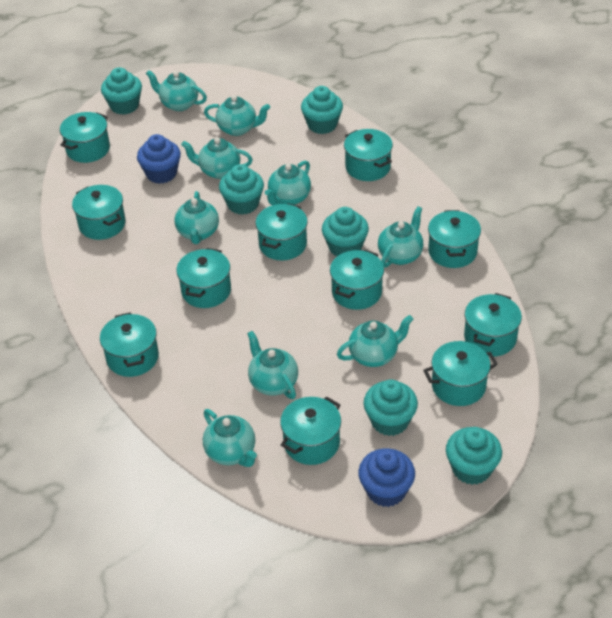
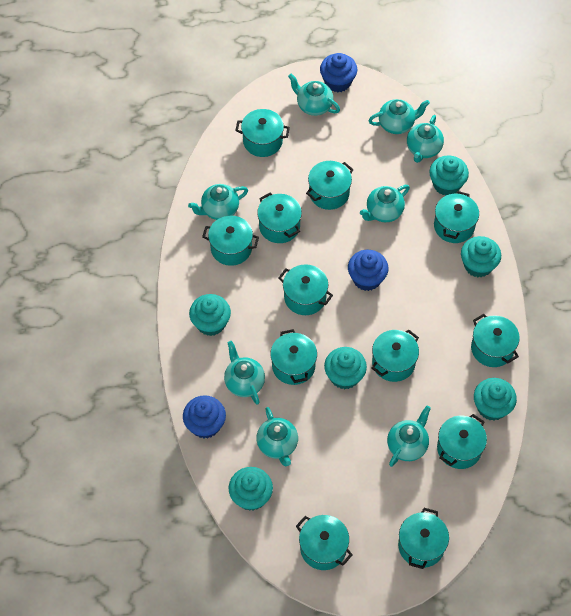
blue cupcake: [137,134,181,184] [358,448,415,507] = 2 -> [183,395,226,438] [320,53,357,92] [348,250,388,291] = 3
turquoise pot: [60,112,110,163] [72,185,126,240] [100,312,159,377] [176,248,231,308] [256,203,308,260] [280,396,341,465] [330,249,384,310] [344,129,393,181] [424,341,498,406] [428,210,481,268] [464,293,522,357] = 11 -> [202,216,259,266] [235,109,290,157] [257,193,302,243] [270,329,317,385] [279,264,333,315] [296,515,353,570] [306,161,354,210] [371,330,419,382] [398,508,449,569] [434,191,479,243] [437,414,487,469] [471,314,520,367] = 12
turquoise teapot: [146,70,207,111] [174,191,219,244] [181,137,253,179] [203,409,257,467] [204,95,270,136] [247,331,298,399] [265,160,311,205] [337,315,413,367] [378,206,423,268] = 9 -> [188,184,248,220] [224,341,265,405] [256,407,298,466] [288,73,340,116] [360,185,410,222] [368,99,430,134] [387,406,431,467] [407,115,444,163] = 8

